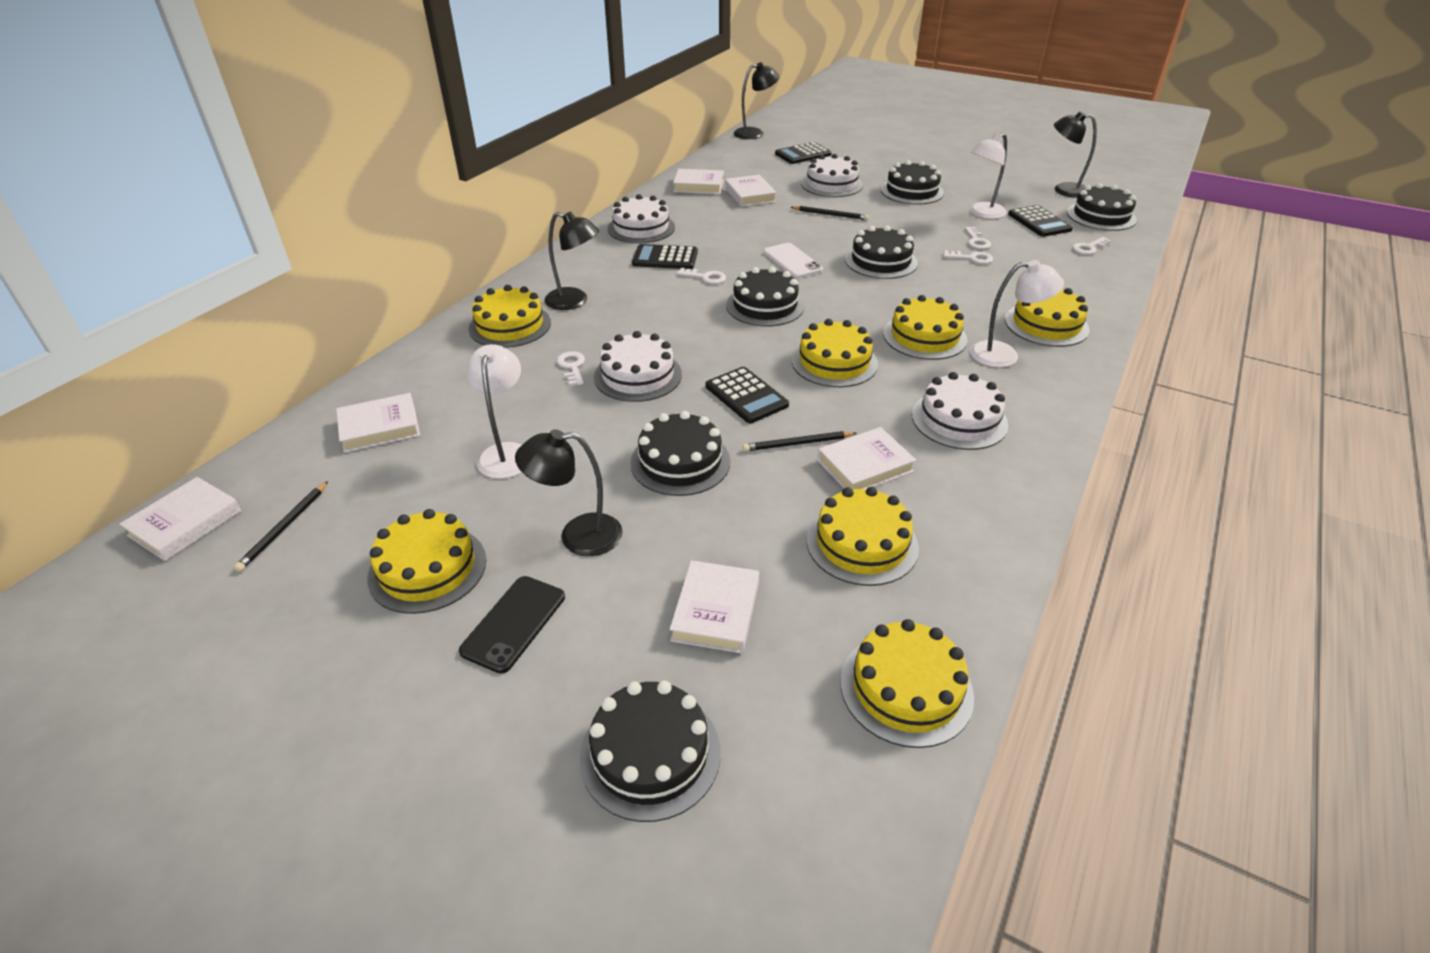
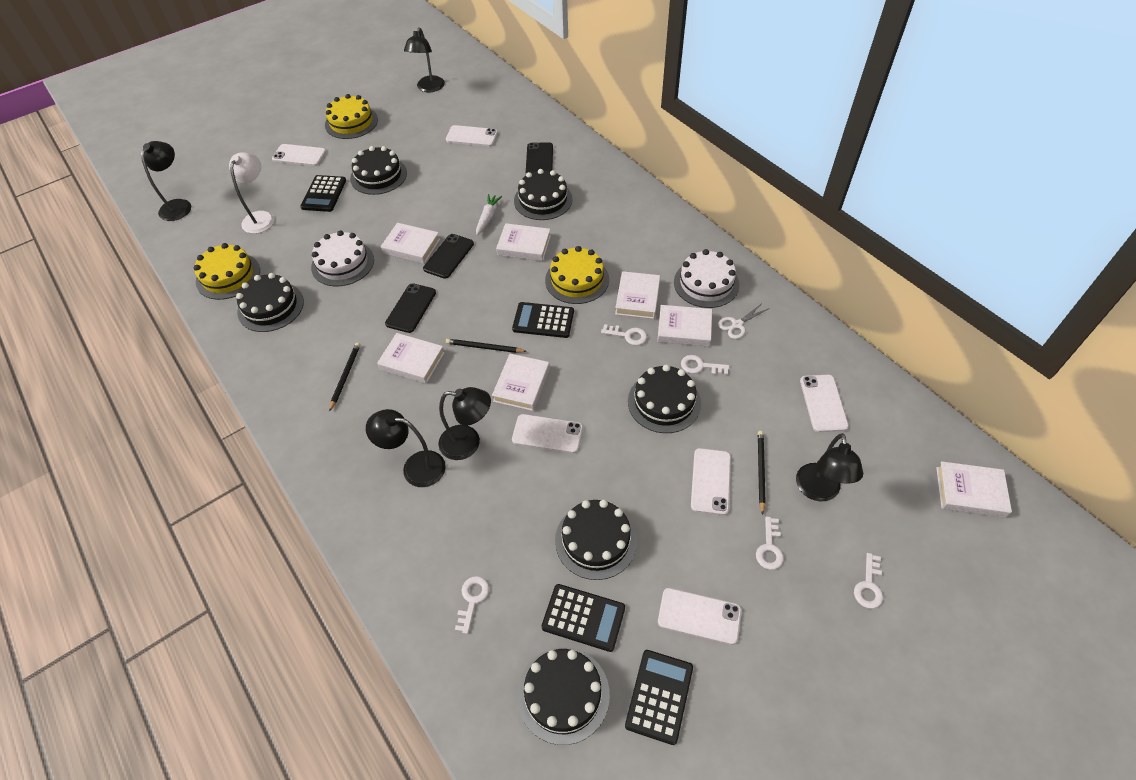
black lamp: [515,429,623,556] [544,212,599,310] [734,62,779,139] [1054,111,1097,198] = 4 -> [141,141,191,221] [366,409,446,487] [404,27,445,92] [438,387,491,460] [796,433,863,501] = 5
black phone: [459,576,565,674] = 1 -> [385,283,436,333] [423,234,474,279] [526,142,553,174] = 3
white book: [120,477,241,561] [336,393,420,453] [670,560,759,653] [673,169,724,194] [725,175,777,207] [817,427,916,489] = 6 -> [377,333,445,384] [381,223,440,264] [492,354,550,411] [496,223,551,261] [615,271,660,319] [657,305,712,347] [936,461,1012,518] = 7
white cake: [594,331,682,402] [608,194,675,243] [801,154,863,197] [912,372,1008,450] = 4 -> [311,230,374,286] [674,249,739,308] = 2
white carrot: none = 0 -> [476,194,502,235] = 1
white lamp: [467,344,522,479] [970,133,1007,219] [970,260,1064,367] = 3 -> [229,152,275,234] = 1
white phone: [764,243,823,278] = 1 -> [272,144,326,166] [446,125,498,147] [512,414,583,453] [658,588,742,645] [691,448,731,515] [800,375,849,432] = 6
white scissors: none = 0 -> [718,303,770,339] = 1
yellow cake: [367,509,486,614] [468,285,551,348] [791,319,878,387] [807,487,919,586] [840,619,974,748] [883,295,967,360] [1005,288,1090,347] = 7 -> [194,243,260,300] [325,94,378,139] [545,246,609,304] = 3

